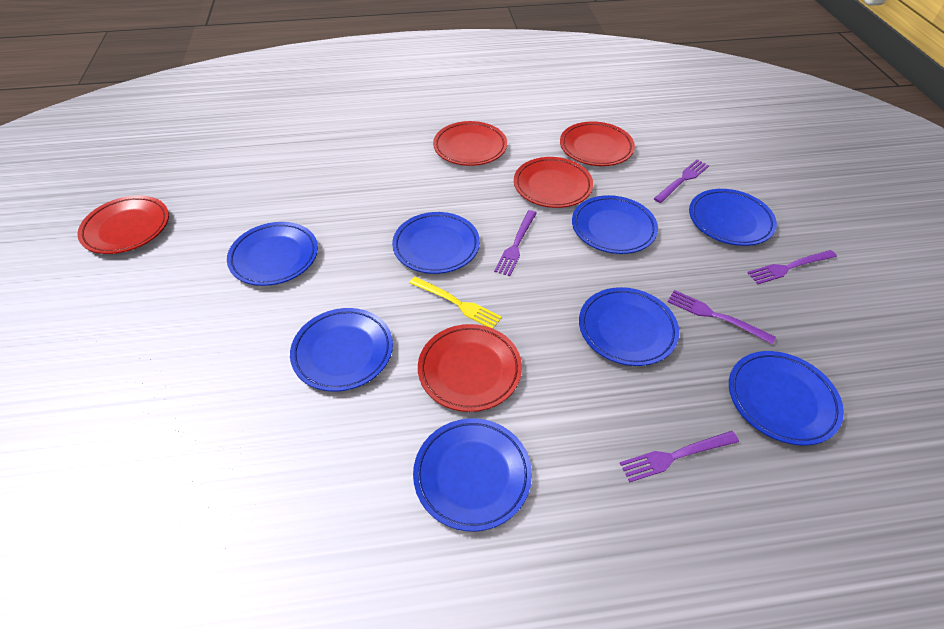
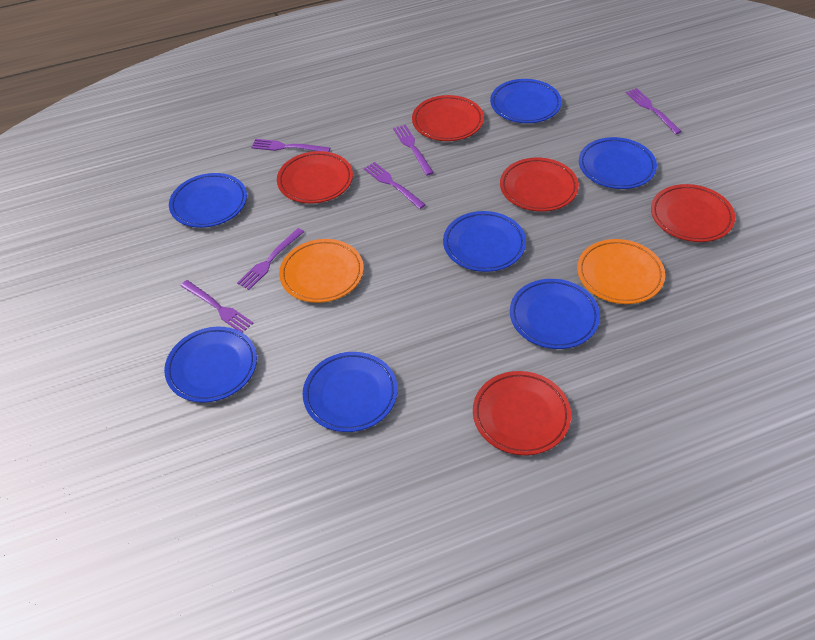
blue plate: [227,222,318,286] [290,308,393,392] [392,212,480,274] [413,418,532,531] [572,195,658,254] [579,287,679,366] [689,189,777,246] [729,351,844,445] = 8 -> [164,327,257,403] [169,173,247,228] [303,352,398,432] [443,211,526,272] [490,79,562,123] [510,279,600,349] [579,137,657,189] = 7
orange plate: none = 0 -> [279,239,364,303] [577,239,665,304] = 2
purple fork: [494,210,537,276] [620,431,739,482] [654,160,709,203] [667,290,776,344] [747,250,837,284] = 5 -> [181,280,253,333] [237,228,304,290] [251,139,330,152] [364,162,426,209] [393,125,434,176] [626,88,682,134] = 6
yellow fork: [409,277,502,328] = 1 -> none = 0

